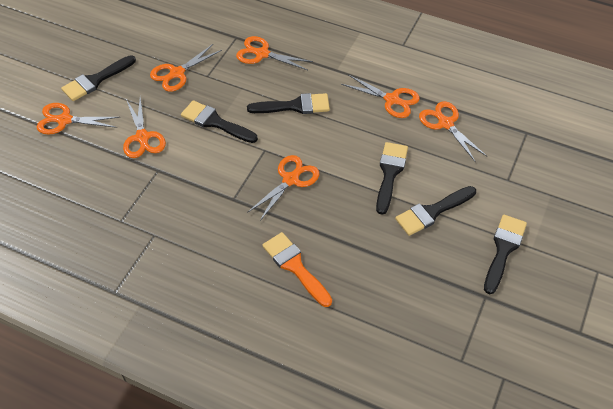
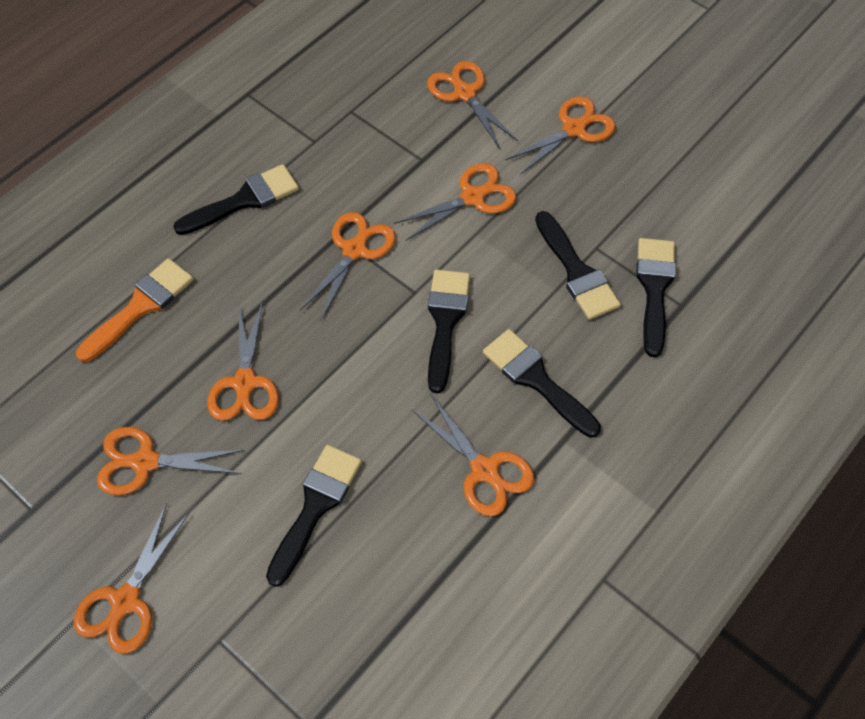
orange scissors: [37,103,120,135] [123,97,166,158] [150,44,222,92] [236,36,313,70] [247,155,320,221] [341,74,420,118] [419,101,487,162] = 7 -> [73,505,189,654] [97,427,245,495] [207,301,279,421] [300,212,396,320] [394,163,517,241] [411,395,534,516] [427,61,518,149] [505,96,616,175] = 8

